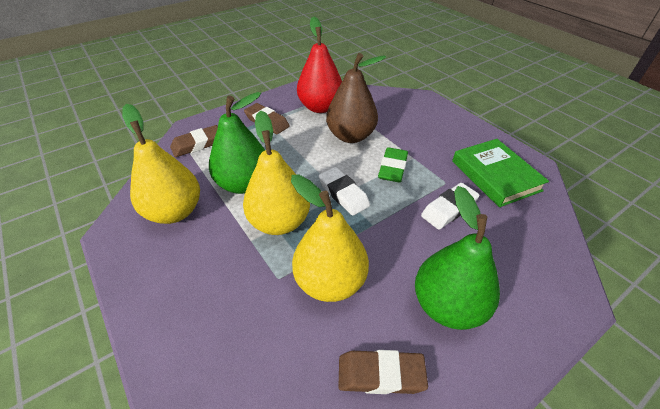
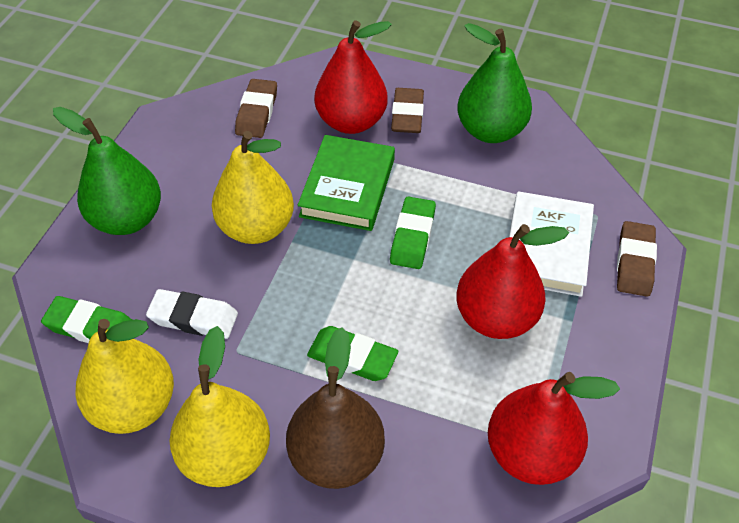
green eraser: [378,147,408,183] = 1 -> [41,296,132,343] [307,326,398,381] [390,196,436,269] = 3
red pear: [297,16,342,113] = 1 -> [315,20,392,134] [456,224,569,339] [488,372,620,485] = 3
white book: none = 0 -> [509,191,594,297] = 1
white eraser: [319,167,370,216] [421,183,480,230] = 2 -> [146,289,238,339] = 1

